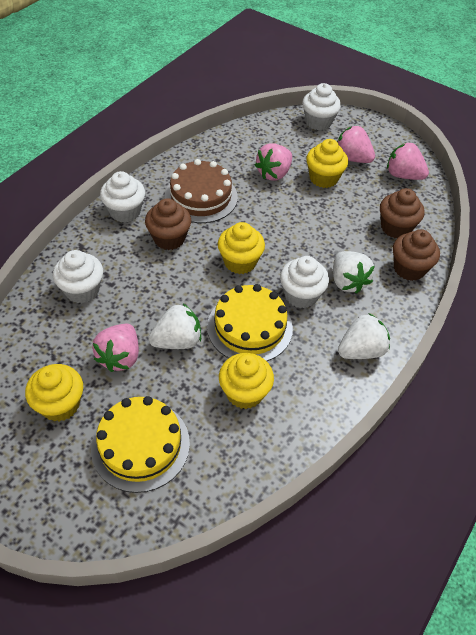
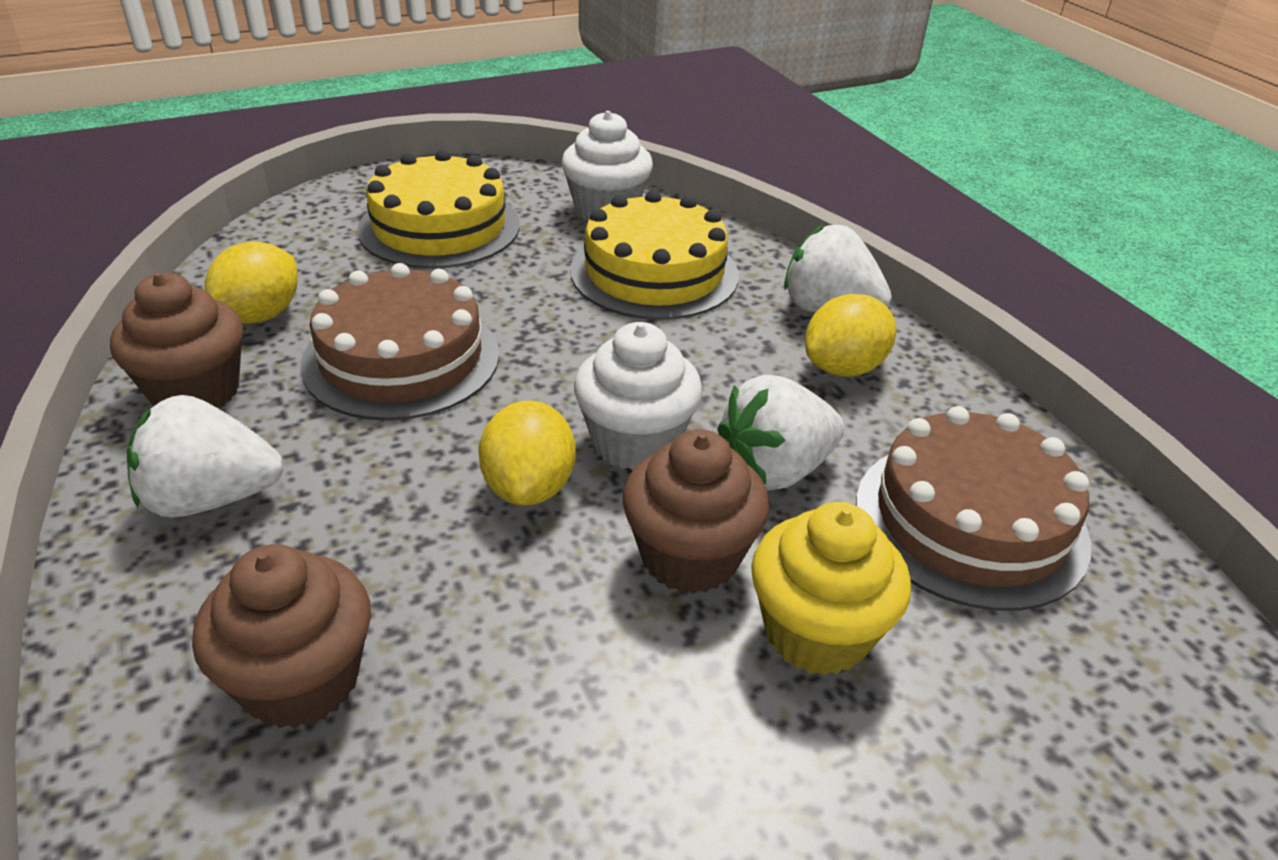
brown cake: [164,159,238,223] = 1 -> [300,263,499,421] [856,406,1091,611] = 2
pink strawberry: [92,324,139,372] [255,144,292,181] [337,126,375,163] [387,142,429,180] = 4 -> none = 0
white cupcake: [53,250,103,303] [100,171,145,223] [280,256,329,308] [302,83,341,130] = 4 -> [561,111,653,221] [574,322,702,470] = 2
yellow cupcake: [25,364,83,422] [218,222,265,274] [219,353,274,409] [306,139,348,188] = 4 -> [751,502,911,676] = 1
yellow lemon: none = 0 -> [205,241,298,324] [478,400,576,506] [805,294,896,377] = 3

